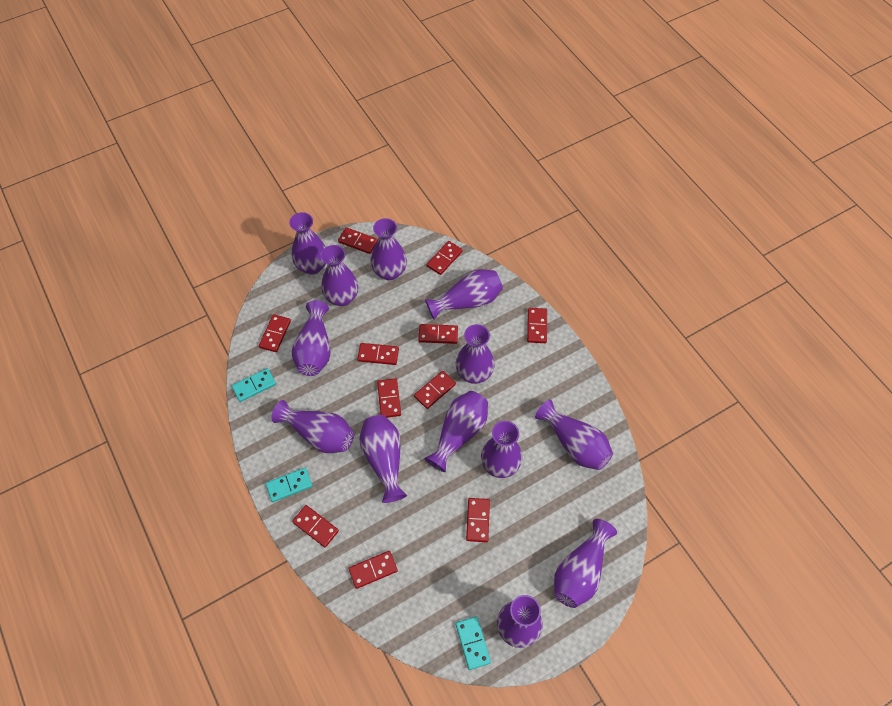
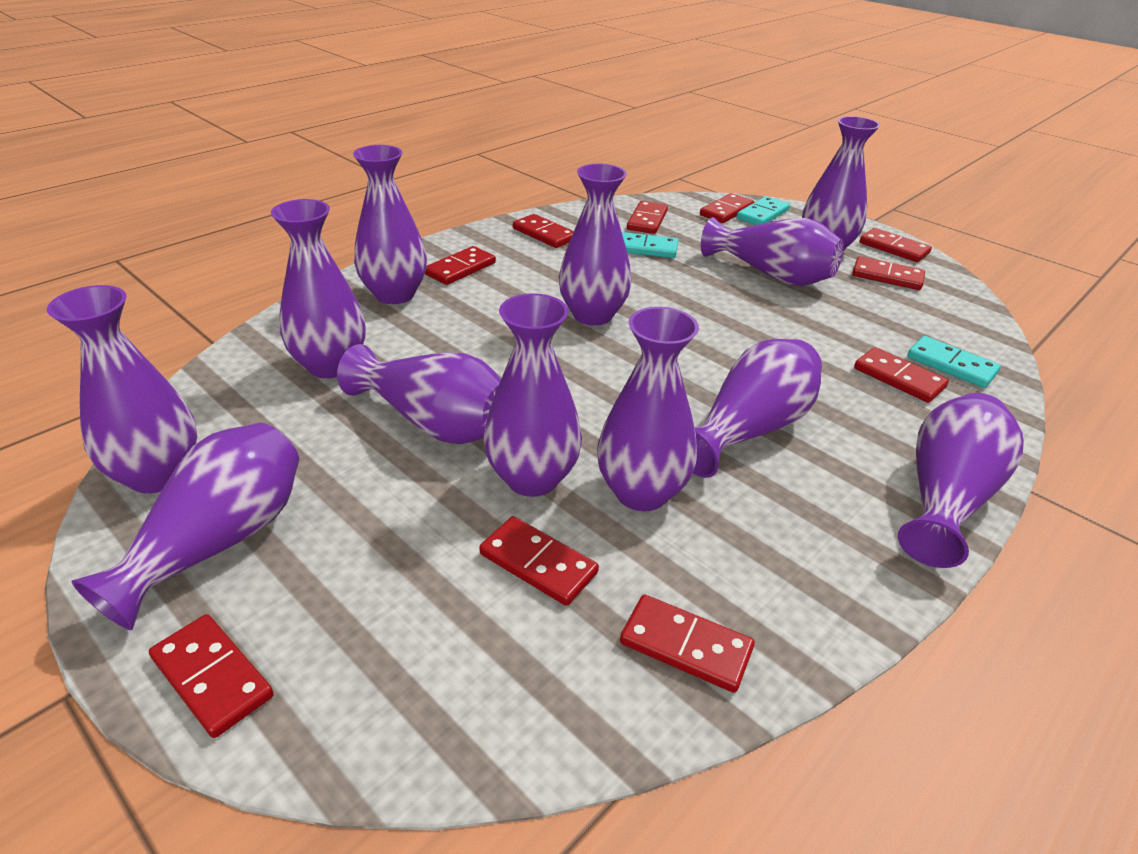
purple vase: [271,400,354,453] [289,212,326,275] [292,300,331,376] [321,245,358,306] [359,415,407,503] [371,218,407,280] [424,391,488,472] [425,269,503,320] [456,324,495,384] [481,421,522,478] [497,595,543,648] [535,400,613,470] [554,519,617,608] = 13 -> [47,285,197,493] [72,423,299,630] [271,199,366,378] [337,344,501,444] [353,145,427,304] [484,293,582,497] [559,164,632,326] [597,307,699,511] [693,339,822,478] [701,217,844,286] [802,116,880,251] [898,393,1024,568] = 12
red domino: [259,314,291,352] [292,505,339,547] [338,227,378,254] [348,551,398,589] [357,343,399,365] [377,378,401,418] [414,371,456,409] [418,324,458,344] [427,241,463,275] [466,498,490,542] [527,308,547,343] = 11 -> [149,614,274,738] [425,246,496,285] [479,516,599,606] [513,214,574,248] [620,594,755,693] [627,201,668,234] [700,193,754,223] [852,256,925,290] [854,347,949,403] [860,228,932,262] = 10

